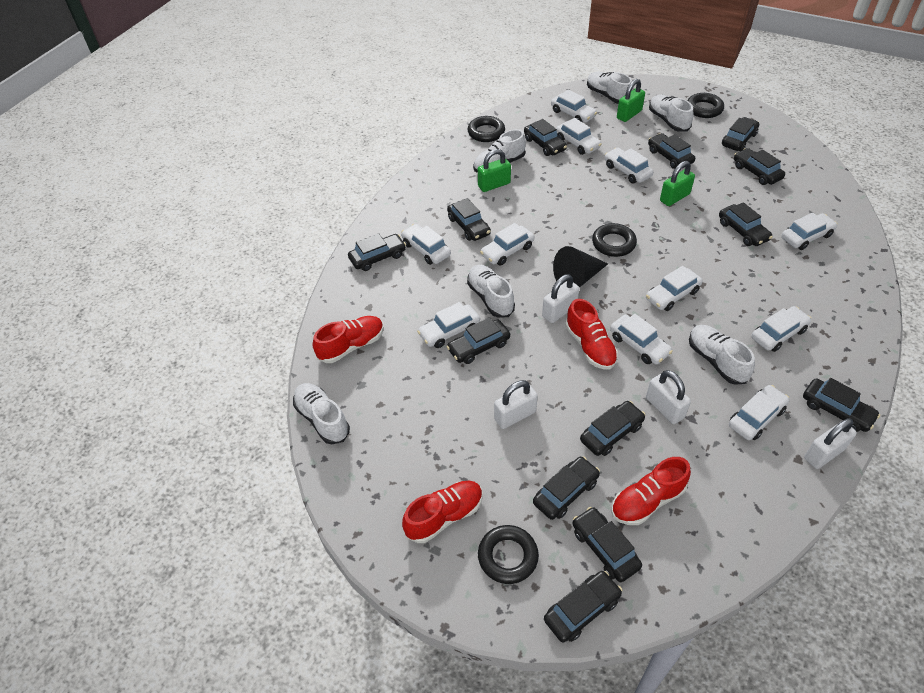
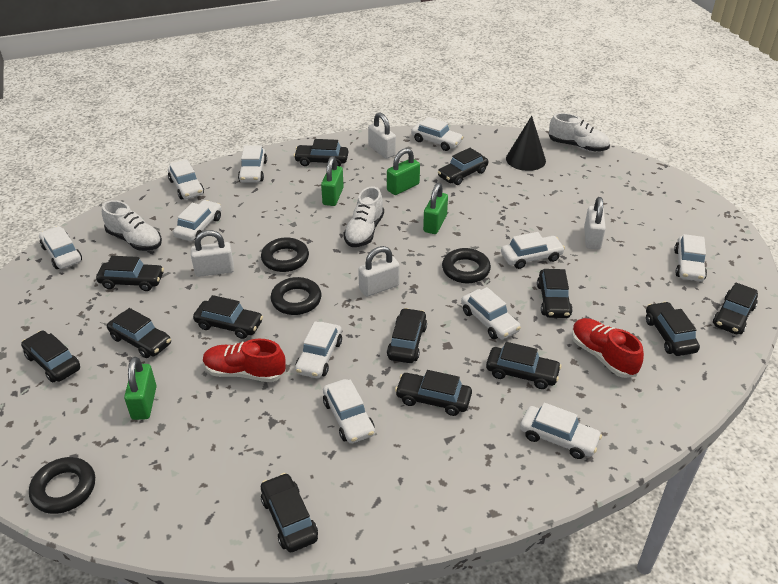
green padlock: [478,149,511,192] [617,79,645,122] [660,161,695,206] = 3 -> [124,357,156,420] [321,156,344,206] [387,148,420,195] [423,183,448,234] = 4
red shoe: [313,316,384,363] [402,481,483,543] [565,299,618,370] [611,457,691,525] = 4 -> [203,339,286,382] [572,318,644,378] = 2
white shoe: [293,383,350,445] [467,265,515,318] [473,129,526,173] [587,72,633,104] [649,94,694,132] [689,325,755,385] = 6 -> [102,200,162,251] [343,186,384,247] [549,113,610,152] = 3

